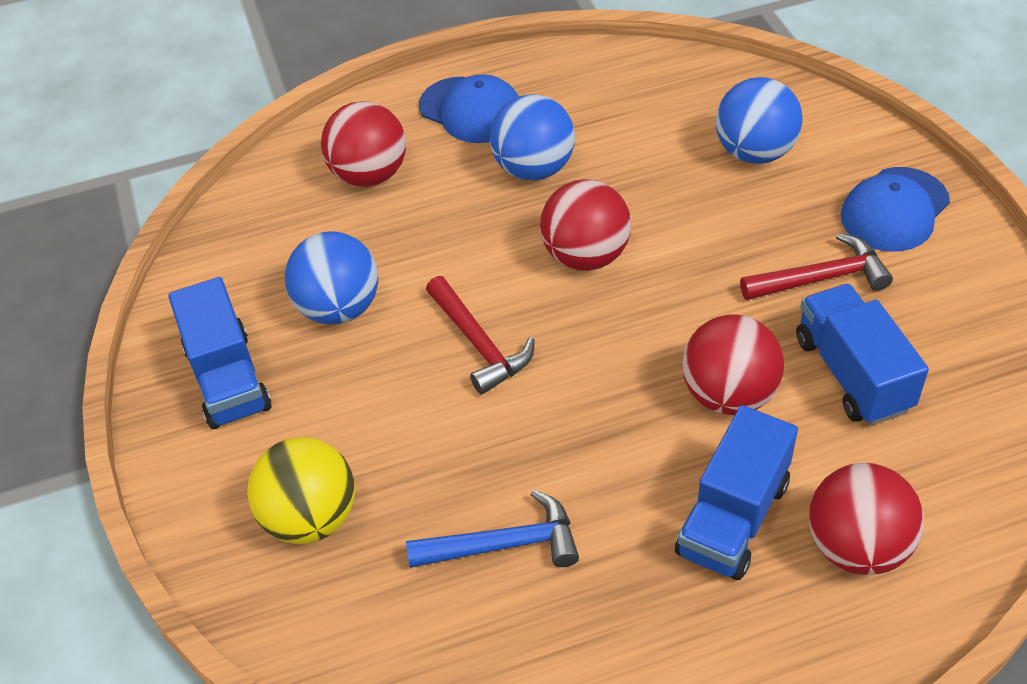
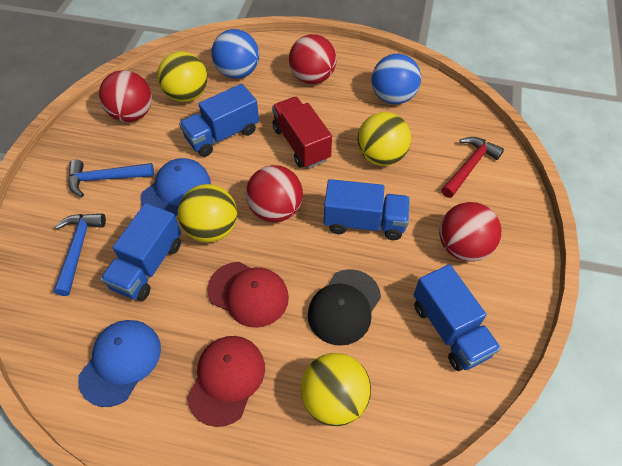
black cap: none = 0 -> [308,269,381,346] = 1
blue ball: [285,231,378,324] [490,94,575,181] [716,77,803,164] = 3 -> [211,29,259,79] [372,54,421,104] = 2
blue hammer: [406,490,579,568] = 1 -> [54,213,106,296] [68,159,154,197] = 2
blue truck: [168,277,272,429] [675,405,798,580] [796,284,929,425] = 3 -> [101,203,181,301] [179,84,259,157] [324,179,410,240] [414,264,501,371] = 4
red cap: none = 0 -> [187,336,265,427] [207,262,289,328] = 2
red hammer: [426,276,535,394] [740,233,893,300] = 2 -> [441,137,504,198] = 1
red truck: none = 0 -> [272,97,332,168] = 1
yellow ball: [247,437,355,544] = 1 -> [157,51,208,102] [178,184,237,242] [300,353,371,426] [357,112,411,166] = 4

